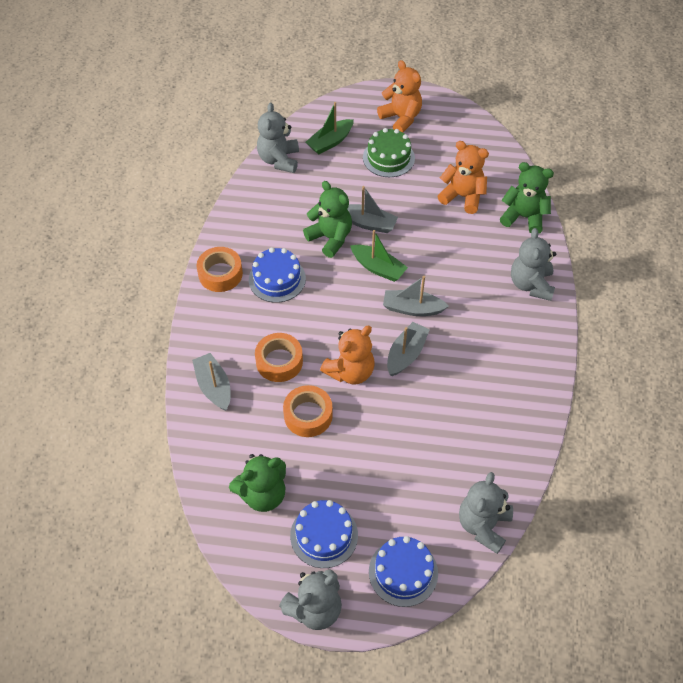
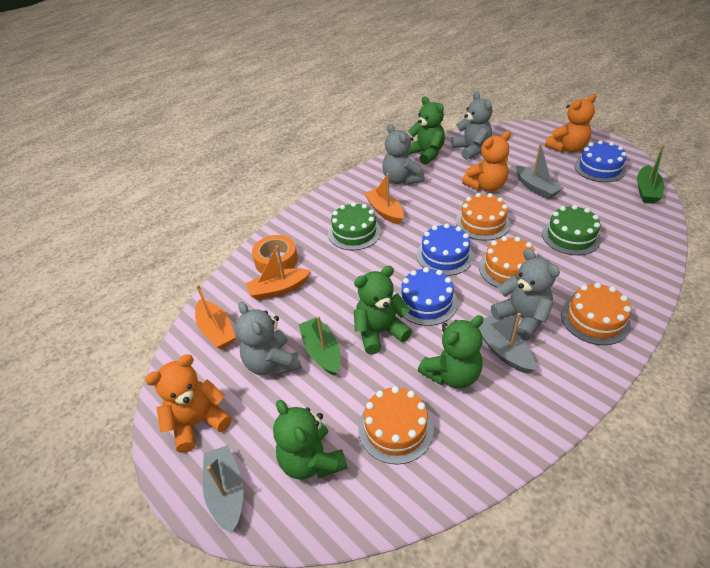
green cake: [363,128,415,177] = 1 -> [328,202,381,250] [542,205,601,255] = 2
green teddy bear: [229,454,286,512] [303,181,352,258] [500,162,554,234] = 3 -> [273,400,348,480] [354,266,412,354] [407,96,445,165] [418,315,483,389] = 4
grey boat: [192,353,231,411] [347,186,398,233] [383,276,449,316] [387,322,430,376] = 4 -> [203,445,243,533] [479,313,535,373] [516,143,563,199] = 3
orange boat: none = 0 -> [195,284,236,349] [246,246,311,300] [364,173,404,225] = 3
orange cake: none = 0 -> [358,386,434,465] [456,193,510,241] [479,236,538,288] [561,283,631,345] = 4
orange tape: [197,247,243,292] [255,333,303,382] [283,385,333,437] = 3 -> [252,235,298,274] = 1

